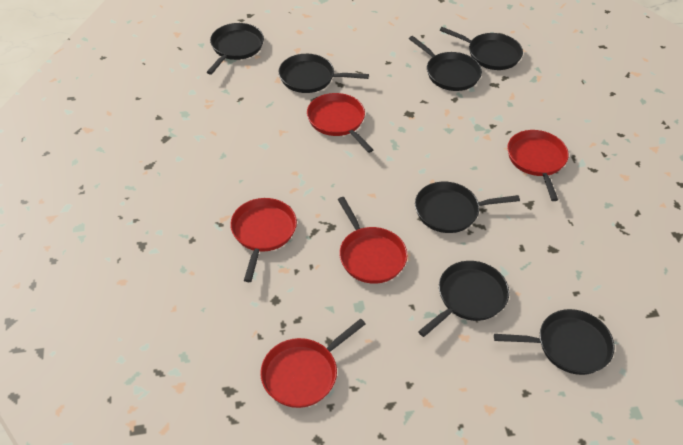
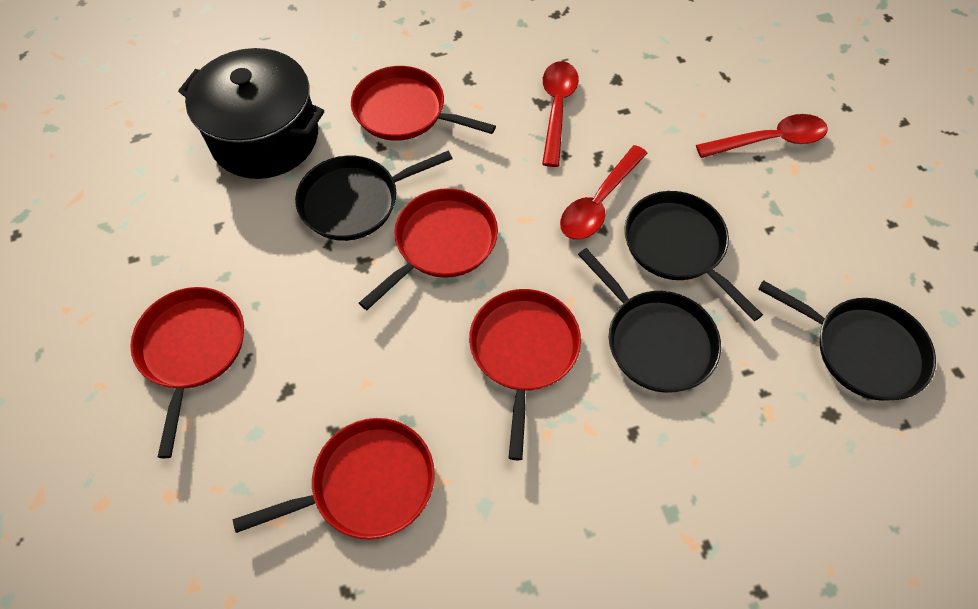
black pan: [207,23,264,75] [279,54,369,93] [409,36,482,91] [415,182,520,233] [418,261,509,337] [440,27,523,70] [494,309,615,375] = 7 -> [295,150,453,241] [578,248,721,393] [624,191,763,321] [758,280,936,401] = 4
black pot: none = 0 -> [178,48,324,179] = 1
red spoon: none = 0 -> [542,61,579,167] [560,145,648,239] [696,114,828,158] = 3

